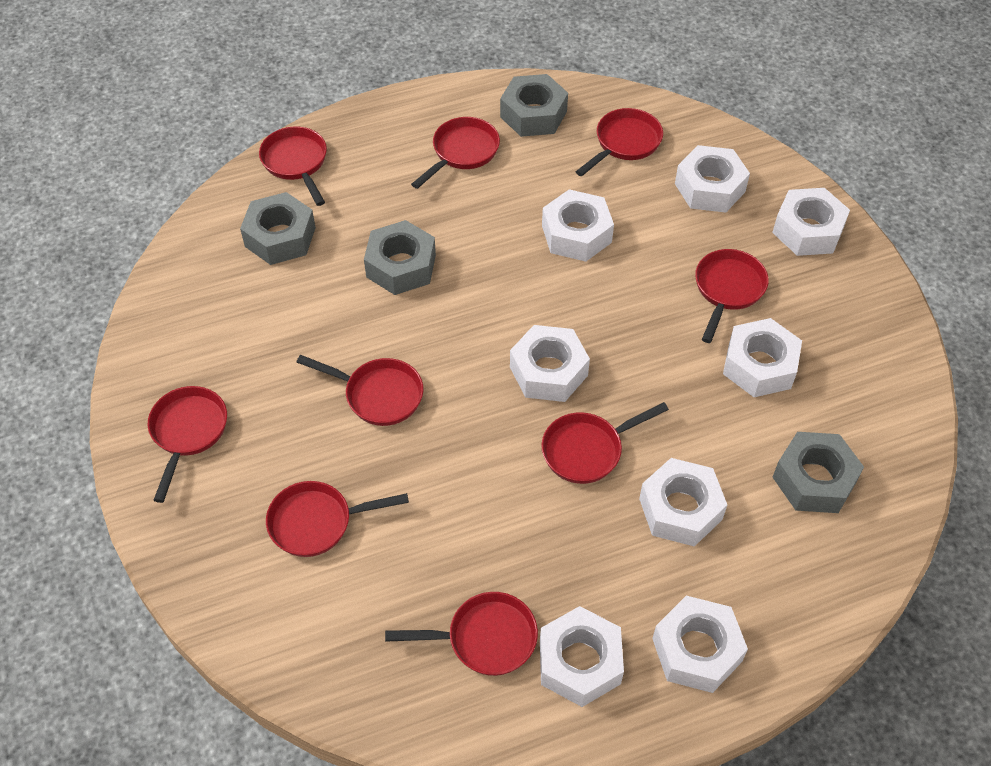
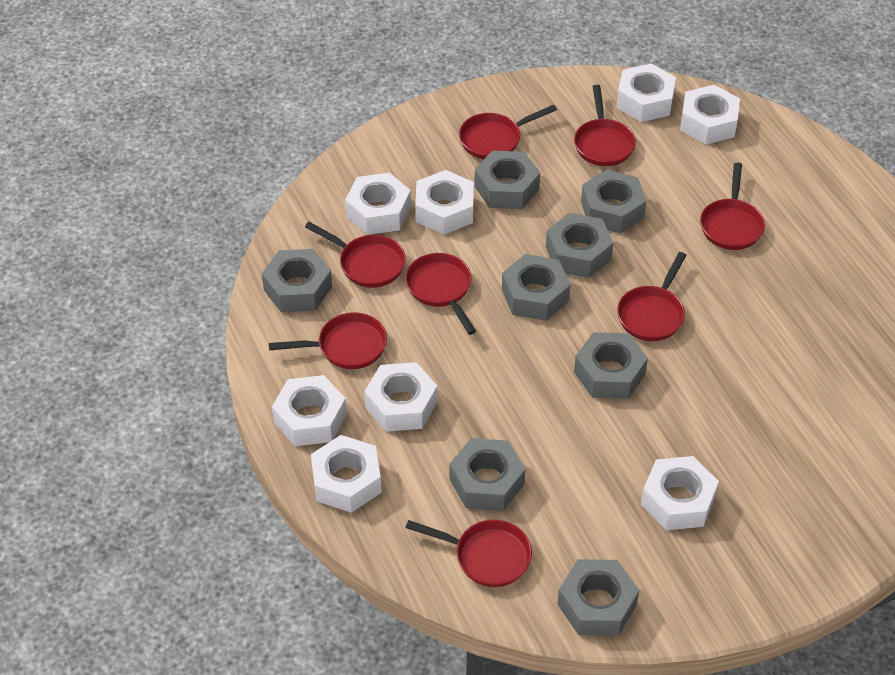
grey nut: [240,192,316,265] [364,220,436,295] [500,74,568,137] [773,432,864,513] = 4 -> [262,249,332,312] [450,438,525,511] [474,150,540,209] [502,254,570,321] [546,213,613,278] [557,559,639,636] [574,332,648,399] [581,169,646,234] = 8
red pan: [148,386,227,503] [259,127,327,206] [266,481,409,557] [296,355,423,426] [385,592,538,676] [411,117,500,189] [541,402,669,484] [575,108,663,176] [695,249,769,343] = 9 -> [269,312,387,369] [305,222,406,288] [405,253,476,335] [406,520,532,587] [459,105,557,159] [574,85,636,166] [617,252,687,341] [700,163,765,250] = 8

